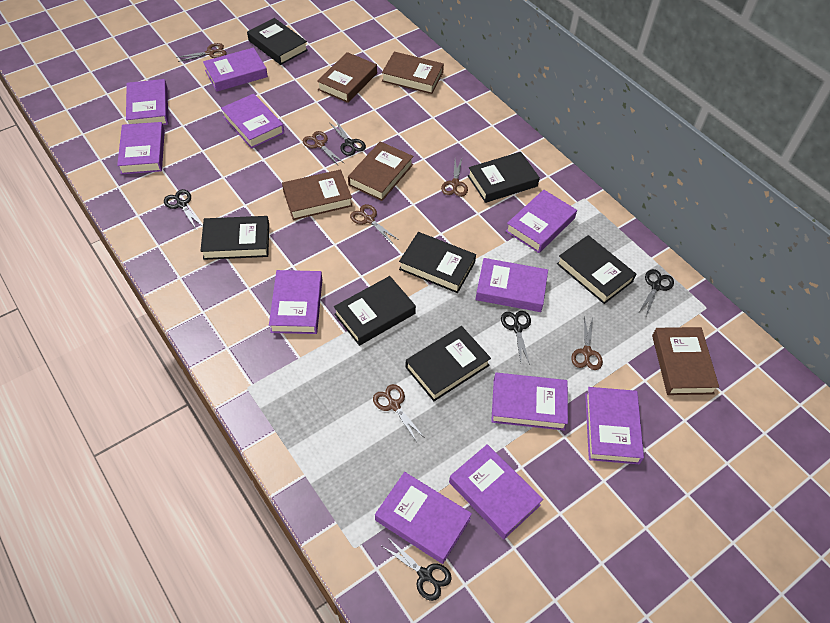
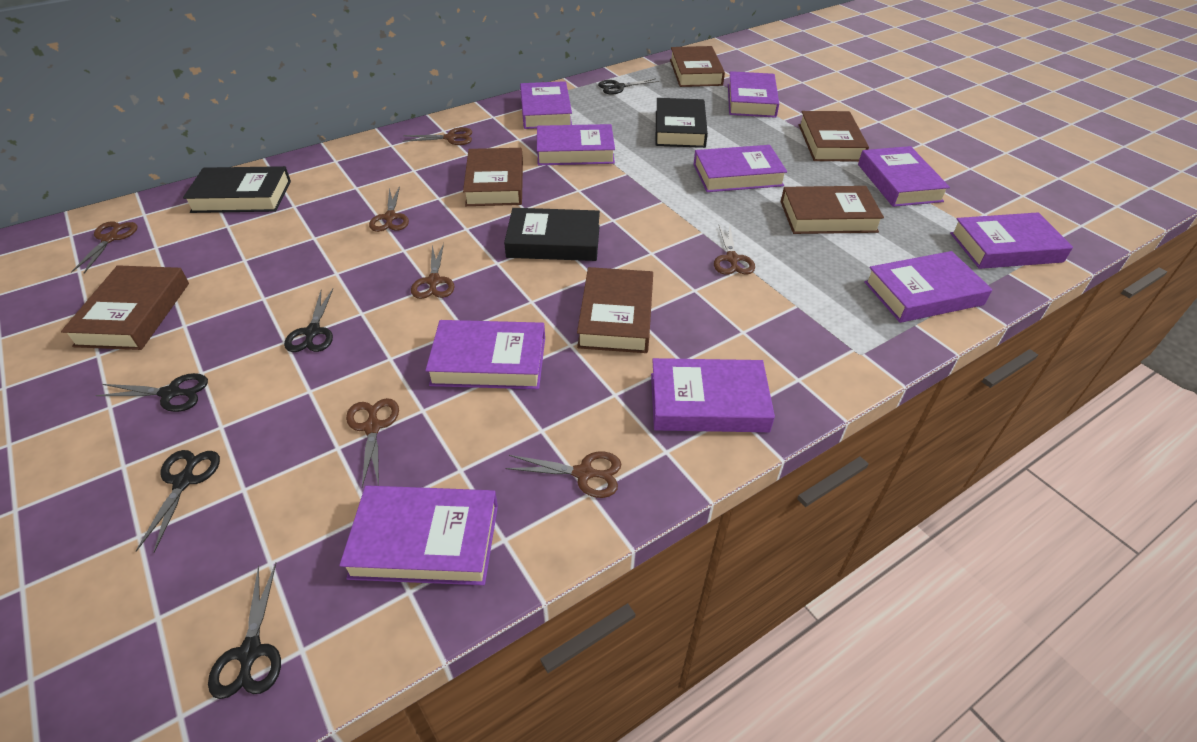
black book: [201,216,269,260] [247,18,308,65] [334,276,416,346] [399,232,476,293] [405,326,491,401] [468,152,540,203] [557,235,636,304] = 7 -> [183,166,291,213] [504,208,600,261] [655,98,708,148] = 3
brown book: [282,170,352,220] [317,52,377,103] [348,141,413,201] [382,52,444,94] [652,327,719,395] = 5 -> [61,265,189,350] [463,148,523,206] [577,267,653,353] [670,46,725,87] [781,186,884,234] [799,111,869,162] = 6
brown scissors: [176,43,227,62] [303,131,345,165] [350,204,399,242] [373,384,425,442] [441,158,468,197] [571,316,603,370] = 6 -> [71,221,137,273] [346,398,399,487] [369,186,409,232] [403,127,472,145] [411,243,455,299] [505,452,621,498] [714,225,755,275] = 7
purple book: [117,122,165,174] [126,79,168,125] [203,47,268,92] [221,94,284,149] [269,270,322,334] [375,472,472,564] [449,444,543,539] [475,258,548,312] [491,372,568,431] [506,190,577,253] [585,387,644,464] = 11 -> [339,486,498,585] [425,320,545,389] [520,81,572,129] [537,124,615,165] [651,358,775,432] [693,145,787,192] [728,71,779,118] [858,146,950,207] [864,251,993,323] [950,212,1073,269] = 10

